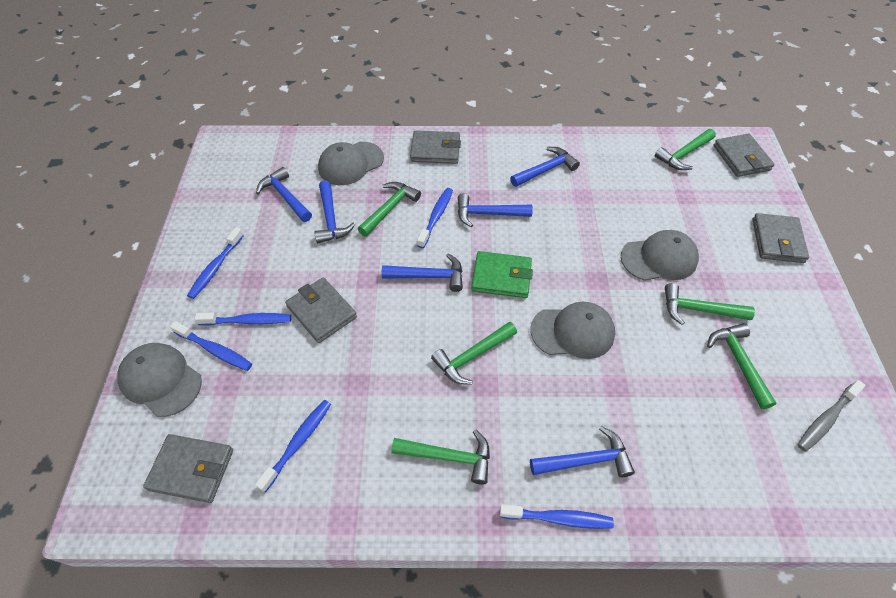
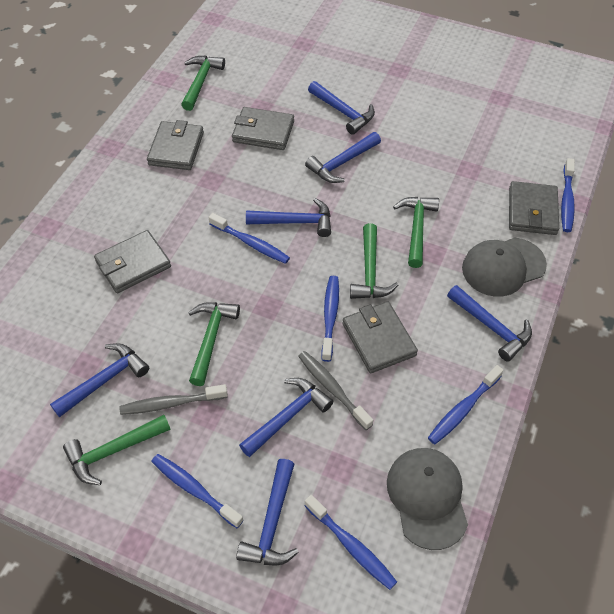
blue hammer: [256,167,312,222] [314,180,355,243] [382,253,463,292] [458,193,533,228] [510,147,580,187] [530,426,635,477] = 6 -> [50,343,149,417] [236,459,299,565] [239,378,333,457] [246,198,331,237] [305,132,381,183] [308,81,375,135] [447,285,532,362] = 7
green hammer: [358,182,421,237] [391,430,490,485] [431,322,517,384] [655,129,716,170] [665,283,755,325] [707,323,776,409] = 6 -> [63,415,171,485] [181,56,225,111] [188,302,240,386] [350,223,398,299] [393,197,439,268] = 5
green wallet: [472,251,533,298] = 1 -> none = 0
grey cap: [117,343,202,417] [318,142,384,185] [530,302,615,359] [621,230,699,281] = 4 -> [387,448,468,550] [462,237,547,297] = 2
grey toothbrush: [797,380,866,452] = 1 -> [119,384,228,415] [298,351,373,430] = 2

